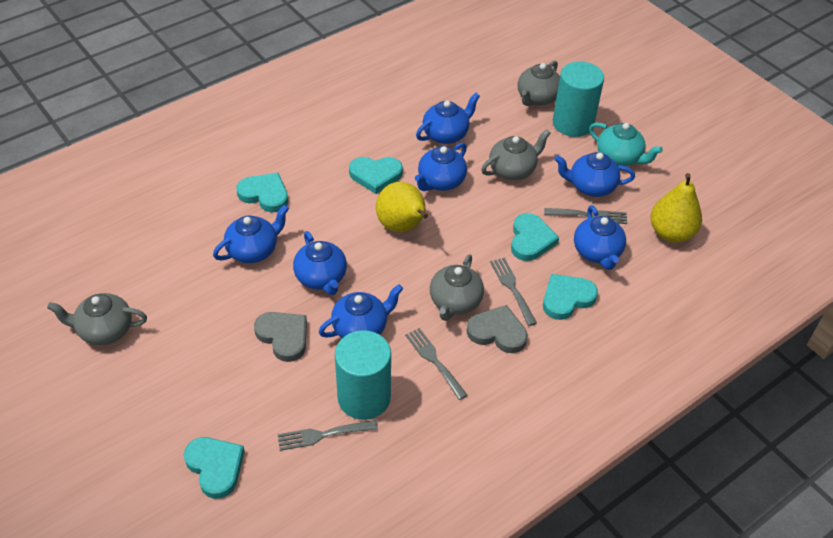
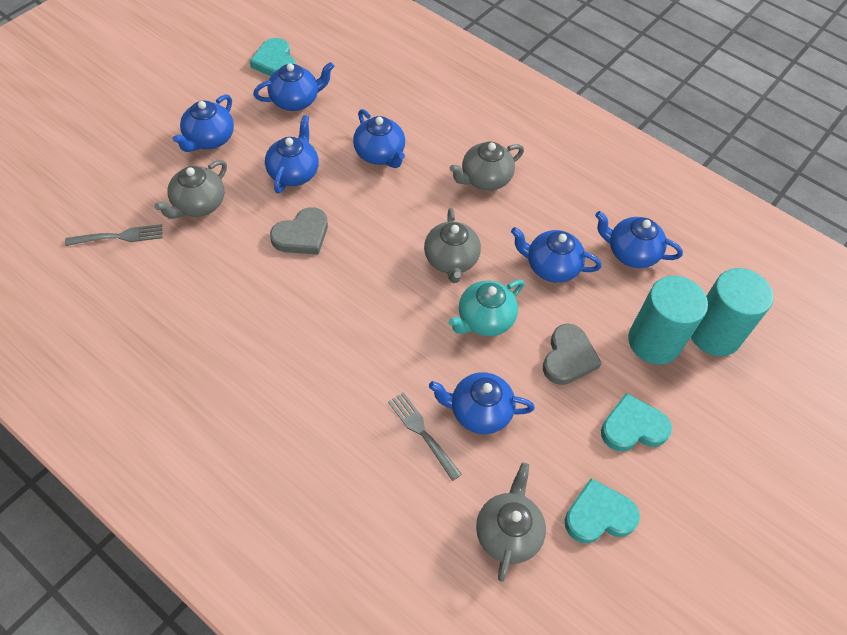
grey fork: [277,420,378,451] [405,328,467,400] [490,257,537,326] [545,208,627,224] = 4 -> [65,224,163,246] [388,392,462,481] = 2
turquoise heart: [184,437,245,499] [236,173,288,213] [349,157,403,194] [511,213,559,261] [543,274,598,320] = 5 -> [250,38,296,77] [565,478,640,543] [601,393,672,451] = 3
yellow pear: [376,182,428,232] [650,173,702,243] = 2 -> none = 0

